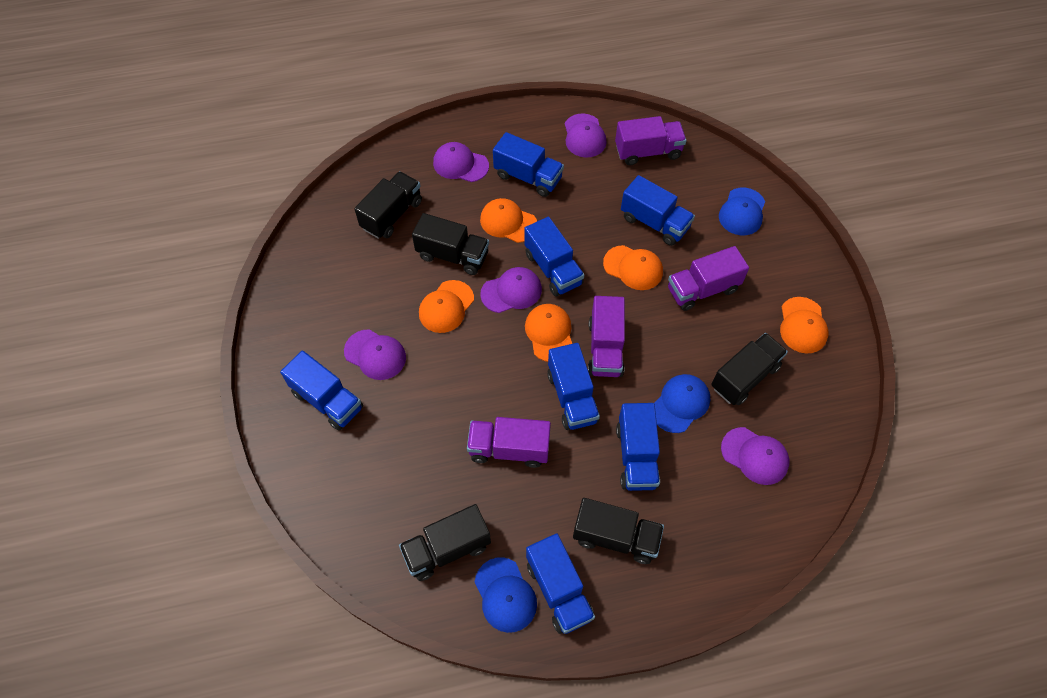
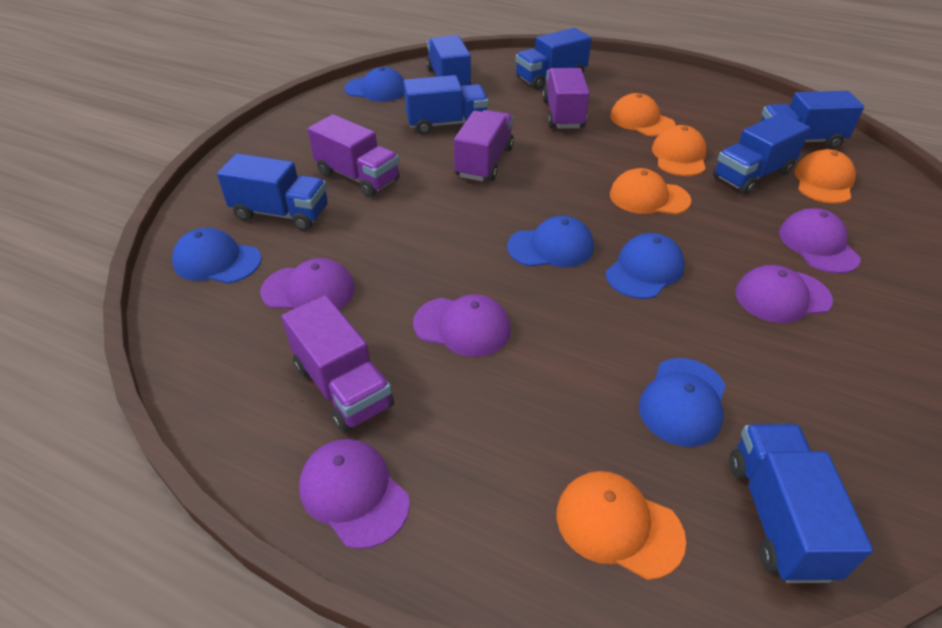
black truck: [354,171,422,239] [399,504,491,581] [412,213,489,275] [573,498,664,564] [711,333,788,405] = 5 -> none = 0
blue cap: [475,557,537,633] [654,374,710,433] [719,187,765,235] = 3 -> [172,228,262,284] [344,67,404,102] [507,216,594,267] [606,233,685,299] [639,358,726,447] = 5

